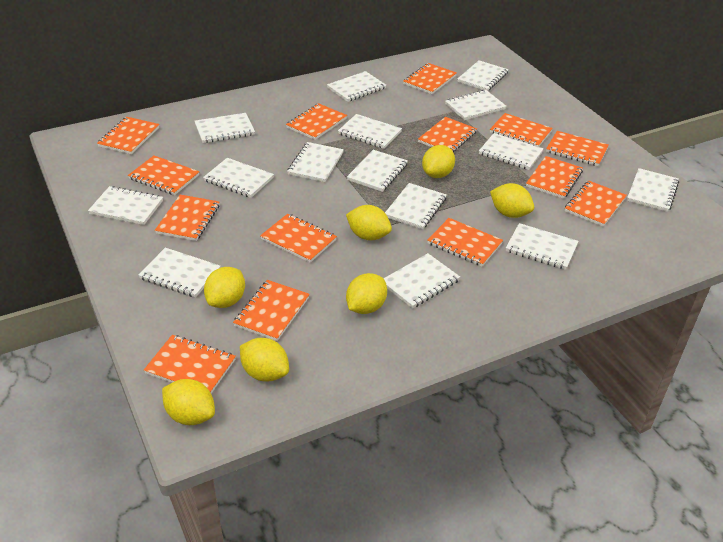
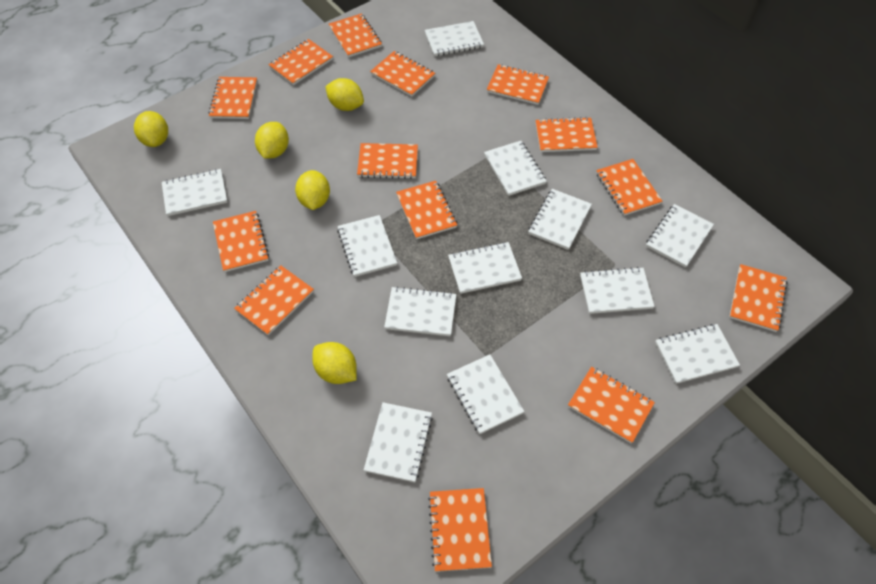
white notebook: [88,186,163,225] [139,248,220,298] [194,113,255,143] [203,158,274,198] [287,142,344,182] [327,71,387,102] [338,114,402,149] [347,150,408,192] [384,253,460,309] [385,183,447,229] [445,90,506,120] [457,60,509,91] [479,133,544,170] [506,223,579,270] [627,168,679,212] = 15 -> [162,169,228,216] [337,215,397,277] [364,402,433,482] [384,286,456,336] [425,21,484,56] [447,354,525,434] [448,242,522,294] [484,141,547,196] [528,189,592,250] [580,267,655,314] [646,204,714,268] [655,324,740,384] = 12
yellow lemon: [162,379,215,425] [204,267,245,308] [240,338,289,382] [346,205,392,240] [346,273,387,314] [422,145,455,178] [490,183,534,218] = 7 -> [134,111,168,147] [255,122,289,159] [295,170,330,210] [312,342,357,384] [325,78,364,111] = 5

